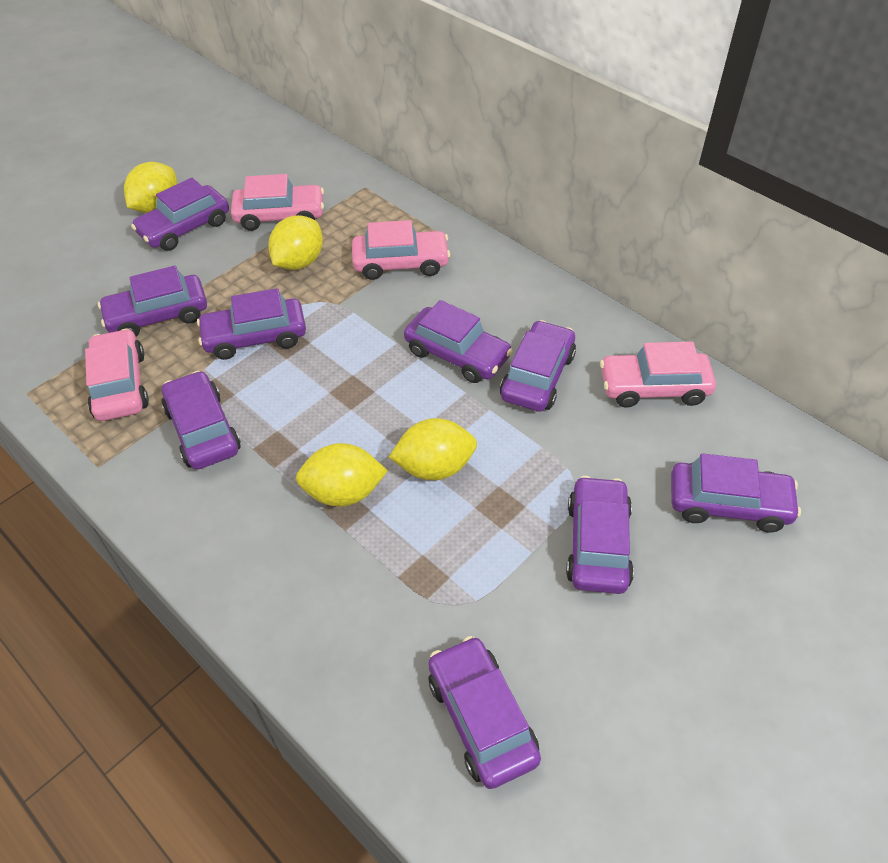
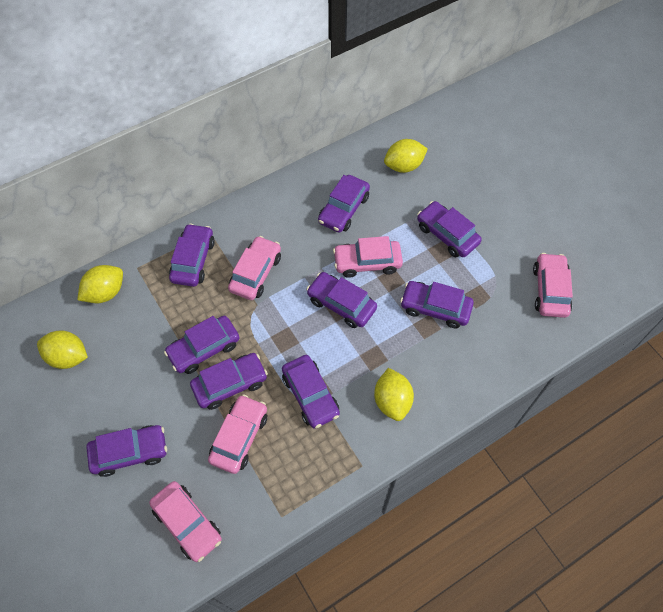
pink car: [85,328,149,421] [231,174,324,231] [352,220,450,280] [600,342,716,408] = 4 -> [149,481,222,562] [208,394,267,474] [228,236,281,300] [333,236,403,278] [533,253,573,318] = 5

